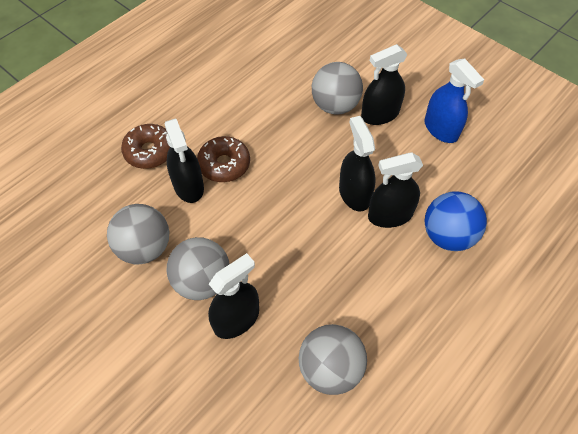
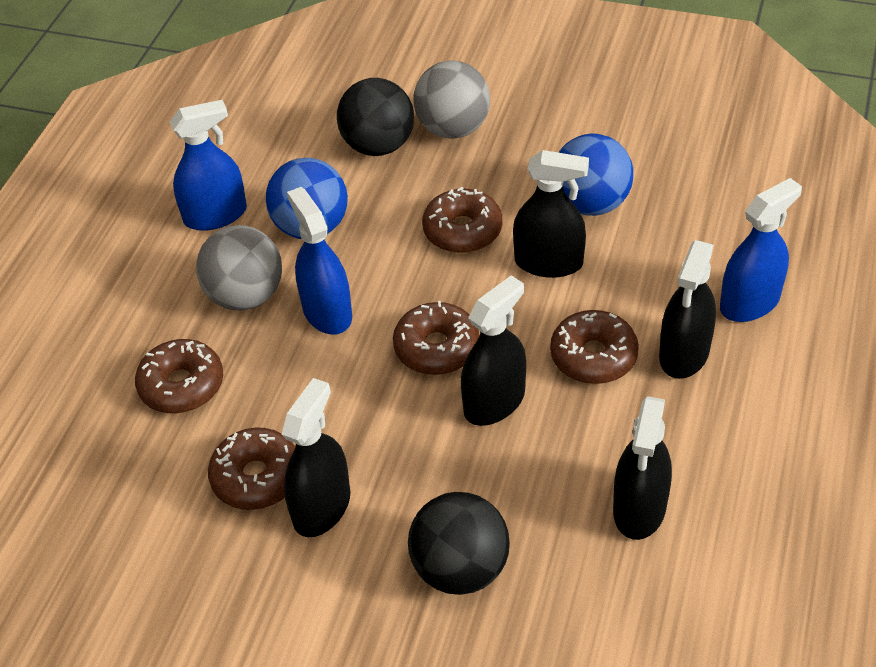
black ball: none = 0 -> [337,78,414,156] [408,492,510,595] = 2
blue ball: [424,191,487,251] = 1 -> [266,158,348,239] [558,134,633,216] = 2
blue spray bottle: [424,58,484,143] = 1 -> [170,100,247,231] [287,187,352,334] [720,178,802,322] = 3
brown donut: [121,124,170,169] [197,136,250,182] = 2 -> [135,339,223,413] [208,428,295,510] [393,301,479,375] [422,187,502,253] [550,310,639,384] = 5
grey ball: [107,204,169,264] [167,237,230,300] [299,324,367,395] [312,62,363,114] = 4 -> [196,225,282,310] [413,60,490,139] = 2

